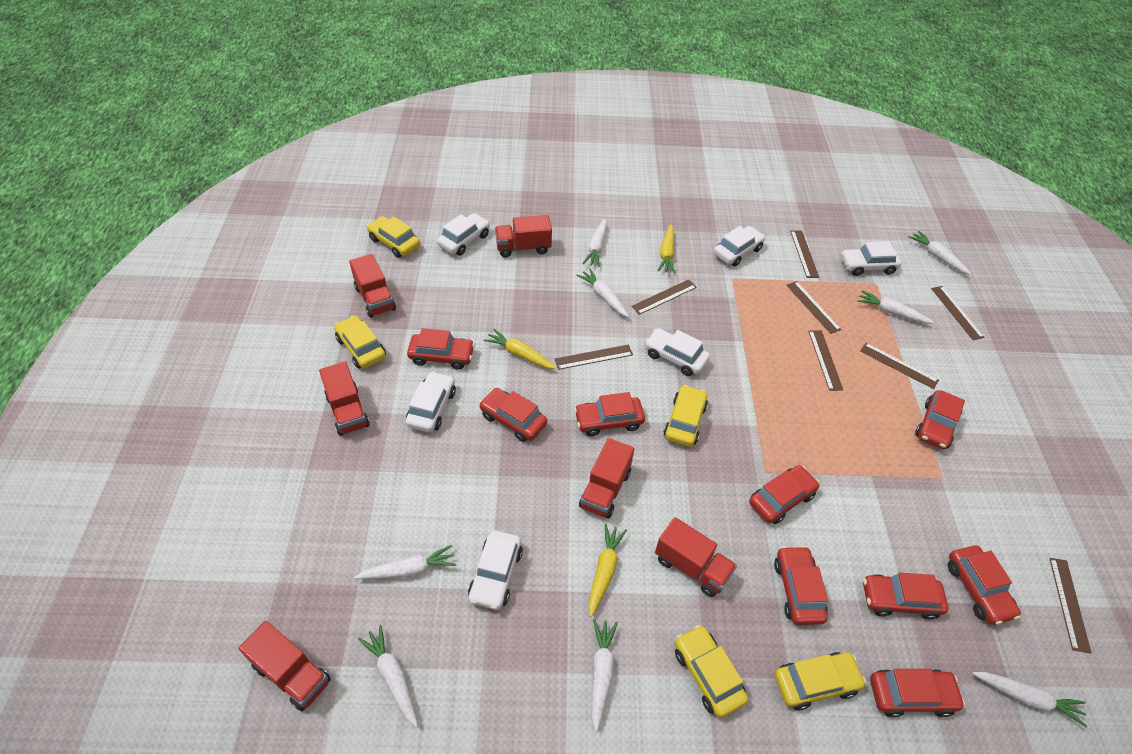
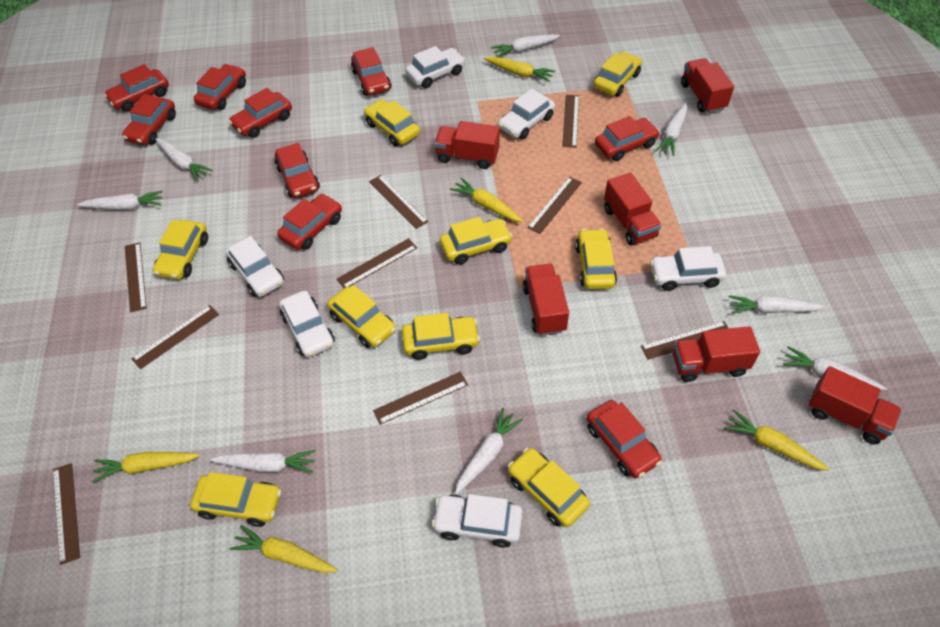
brown ruler: [555,344,633,370] [631,279,697,315] [786,281,841,334] [790,231,819,278] [808,330,843,391] [860,343,939,389] [931,286,984,340] [1049,558,1091,653] = 8 -> [53,463,80,565] [125,242,147,313] [132,305,219,369] [336,238,417,288] [369,175,428,229] [373,372,468,425] [527,177,582,234] [562,95,579,148] [641,321,728,360] = 9
yellow car: [334,315,386,369] [367,216,420,258] [663,385,708,447] [675,625,748,718] [775,652,866,710] = 5 -> [153,220,208,280] [190,472,281,527] [327,285,396,348] [364,99,420,146] [402,313,480,360] [440,217,513,265] [508,448,590,527] [575,228,617,289] [593,51,642,97] = 9
yellow carrot: [483,329,556,369] [589,524,627,617] [658,224,675,273] = 3 -> [92,452,200,483] [230,525,338,573] [450,178,523,222] [484,57,555,82] [724,409,829,471] = 5

